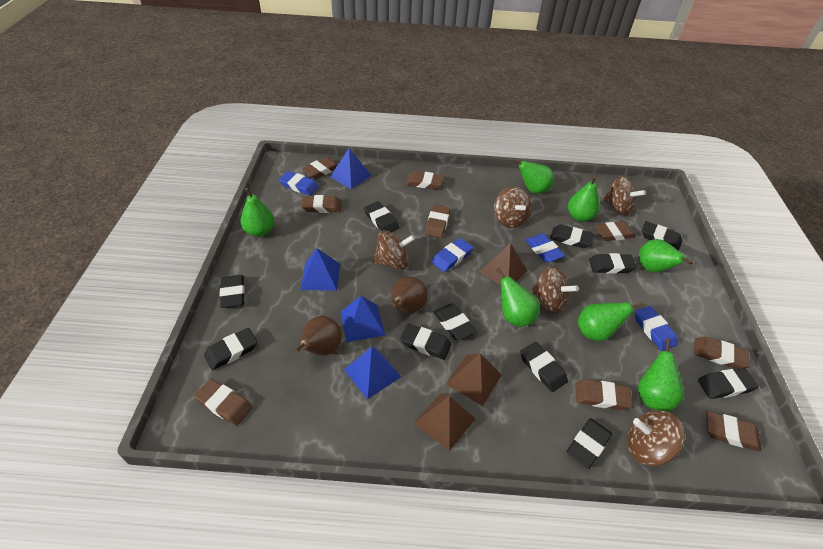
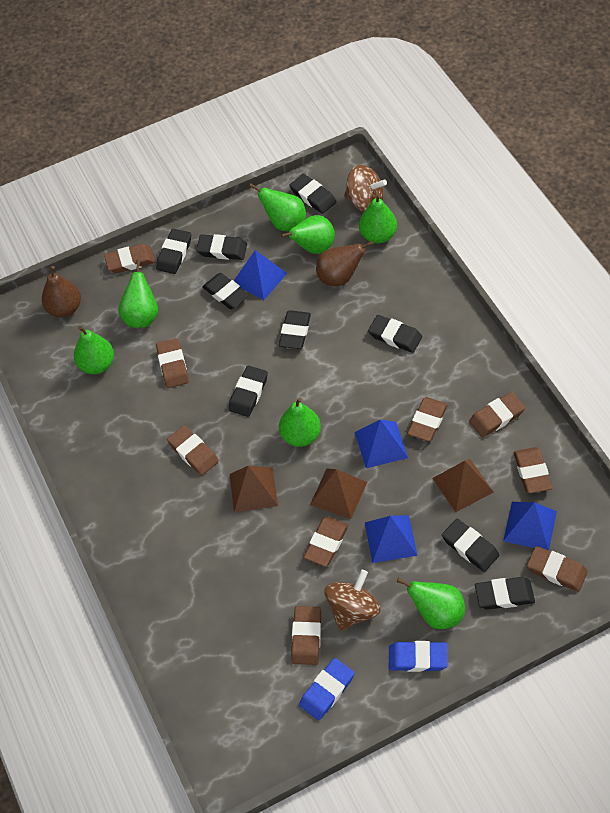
black eraser: [204,328,257,371] [219,275,245,308] [364,202,399,232] [400,324,451,360] [433,304,477,340] [520,342,568,392] [550,224,594,248] [566,418,612,469] [589,253,637,274] [642,221,682,251] [698,368,759,399] = 11 -> [156,229,191,274] [196,234,247,260] [202,273,249,309] [228,365,268,417] [279,310,311,349] [290,174,336,214] [368,315,422,353] [442,519,499,572] [475,577,535,610] = 9
blue eraser: [279,171,319,196] [432,238,473,272] [525,234,565,262] [635,306,678,351] = 4 -> [299,658,354,720] [389,641,448,672] = 2
brown spinning top: [373,230,415,270] [494,187,532,228] [530,266,579,313] [603,176,646,215] [627,410,685,466] = 5 -> [324,570,381,631] [344,165,387,212] = 2

